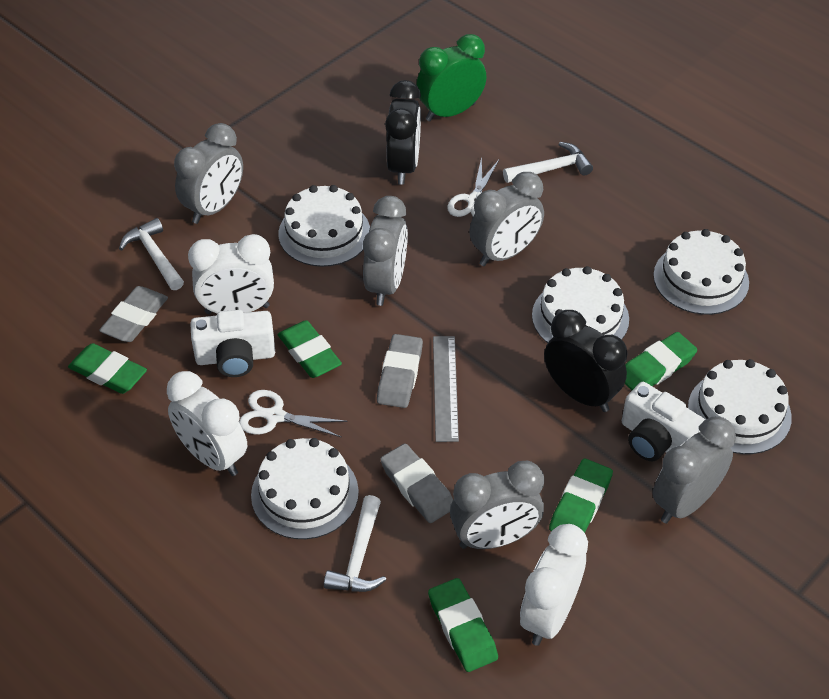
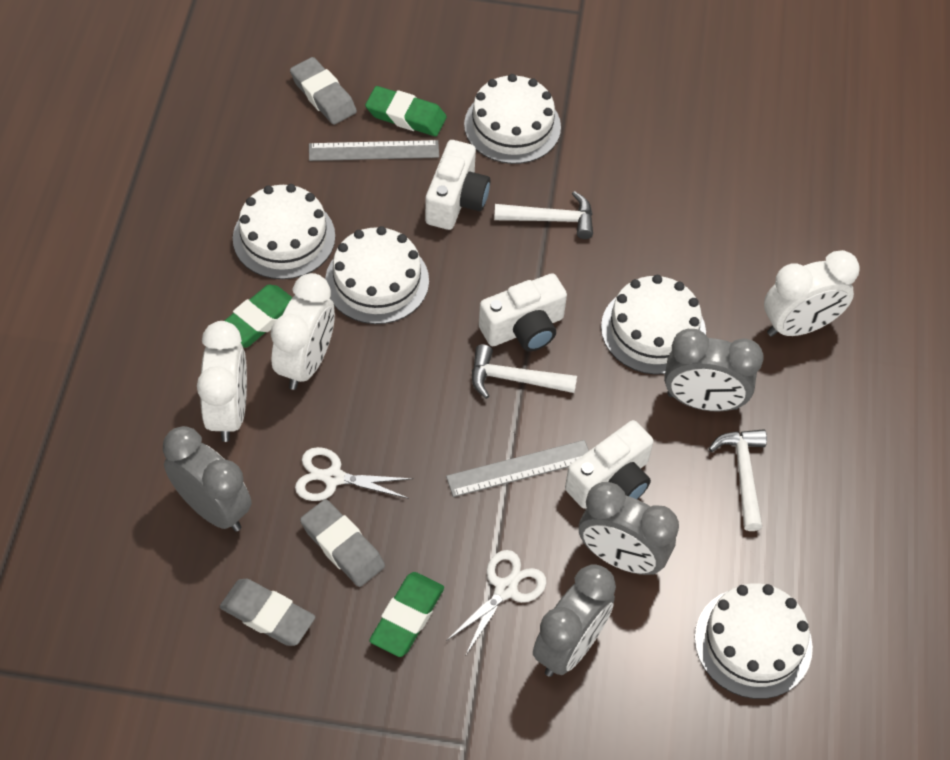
black clock: [385,80,421,185] [544,310,627,412] = 2 -> none = 0
green clock: [416,34,486,122] = 1 -> none = 0
green eraser: [68,343,147,394] [278,320,342,378] [428,578,498,672] [549,459,613,533] [625,332,697,390] = 5 -> [224,284,293,348] [365,86,447,136] [369,572,444,657] = 3
grey clock: [174,123,243,224] [363,196,408,306] [450,460,544,549] [469,172,544,266] [652,417,736,524] = 5 -> [163,426,252,532] [533,564,616,677] [579,482,679,575] [664,329,764,412] = 4
grey ruler: [433,336,459,442] = 1 -> [309,140,439,161] [446,440,589,497] = 2
white camera: [190,310,275,377] [622,382,705,462] = 2 -> [425,140,490,230] [479,273,567,351] [565,420,654,509] = 3

